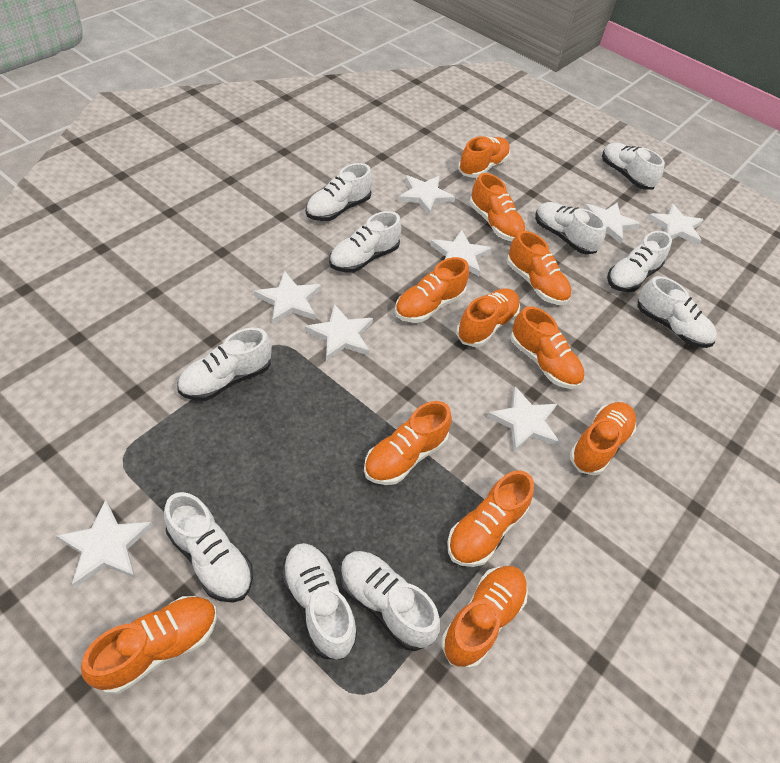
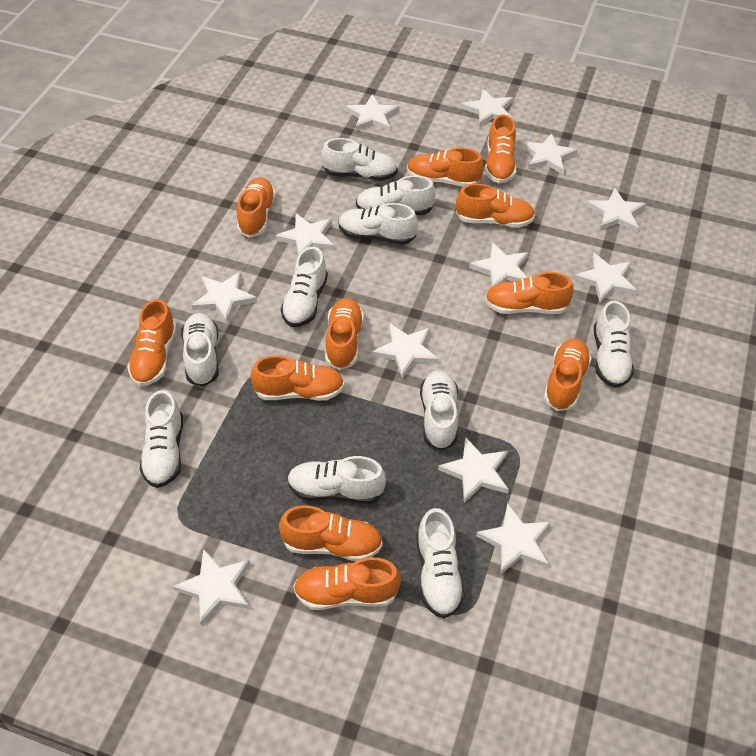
white star: [57,499,153,588] [254,271,321,324] [305,304,373,361] [398,175,455,215] [430,230,492,276] [487,387,560,452] [584,203,640,244] [647,204,704,245] = 8 -> [173,549,250,626] [192,272,257,323] [275,213,335,256] [346,94,400,131] [372,323,439,379] [438,437,509,503] [461,89,513,127] [469,243,529,287] [476,503,551,574] [521,133,578,174] [573,253,637,303] [586,188,646,232] = 12

